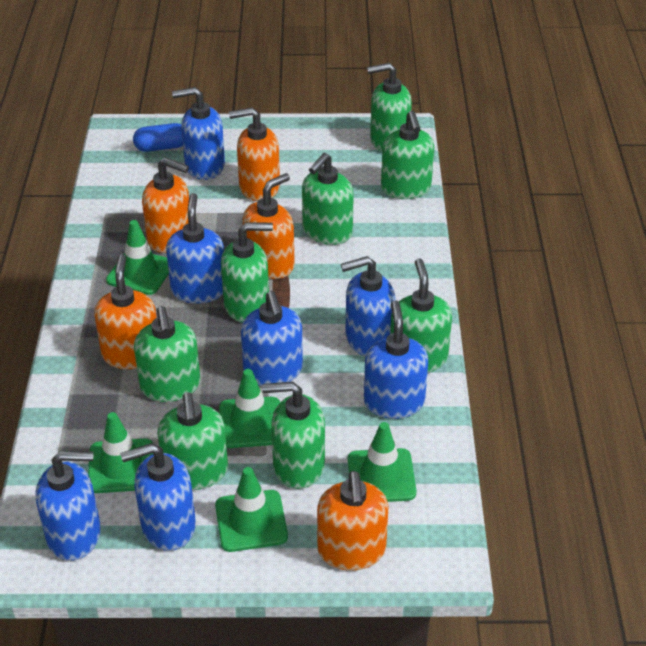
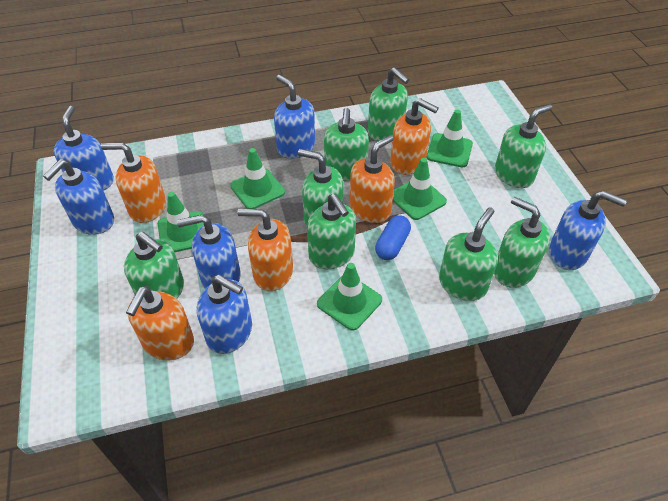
blue soap dispenser: [36,451,101,561] [120,443,196,551] [166,193,224,304] [172,87,225,180] [241,291,303,386] [341,256,395,356] [364,300,428,419] = 7 -> [43,159,114,235] [54,106,114,191] [177,215,241,289] [197,275,252,354] [274,75,315,159] [549,191,627,270] = 6

